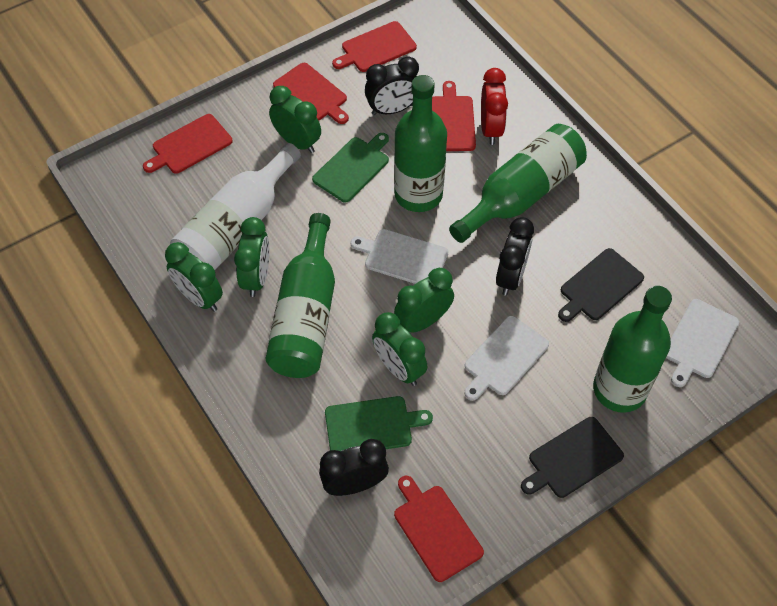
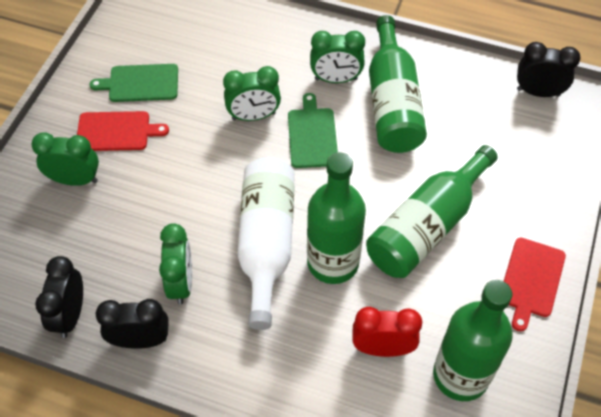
black cutting board: [521,417,624,498] [558,248,644,322] = 2 -> none = 0
green clock: [165,242,223,312] [234,217,269,297] [269,86,321,153] [372,312,427,386] [394,268,454,333] = 5 -> [31,132,99,186] [159,223,192,305] [223,66,281,121] [310,31,365,83] = 4
red cutting board: [143,114,233,174] [273,63,349,124] [332,21,417,72] [394,476,484,582] [432,81,476,151] = 5 -> [77,111,169,151] [504,238,566,331] = 2
white cutting board: [350,229,449,284] [465,316,549,400] [666,299,739,387] = 3 -> none = 0

